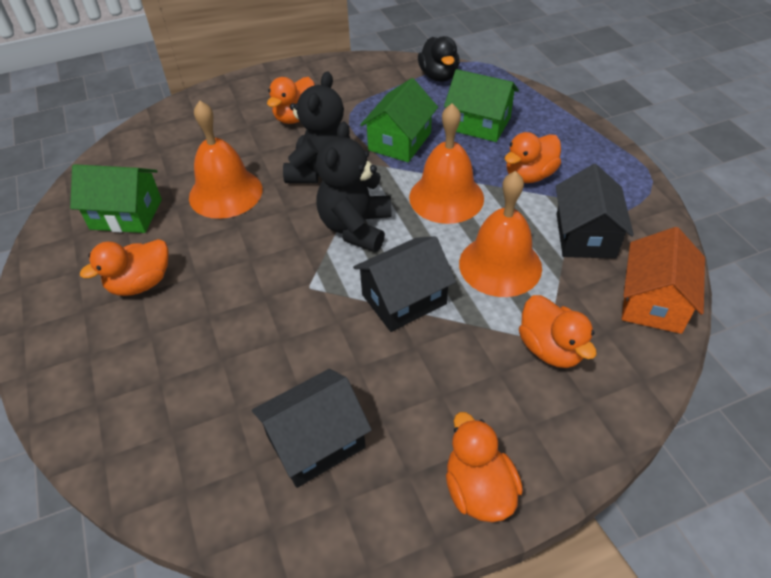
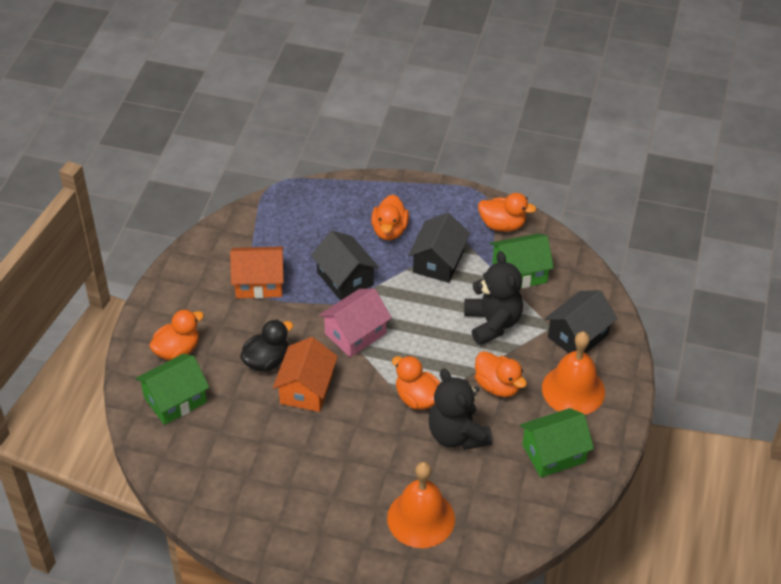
orange bell: [189,100,262,219] [409,103,484,224] [459,171,542,297] = 3 -> [387,462,455,548] [542,332,605,415] = 2
orange house: [622,227,705,334] = 1 -> [230,246,284,299] [273,337,338,412] = 2
pink house: none = 0 -> [319,289,392,357] = 1

